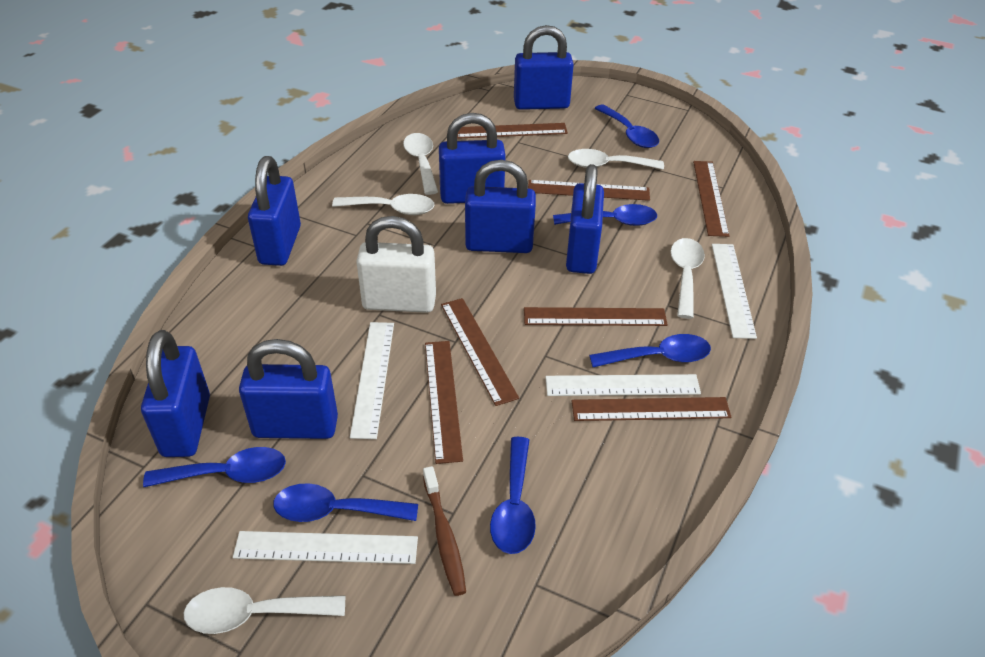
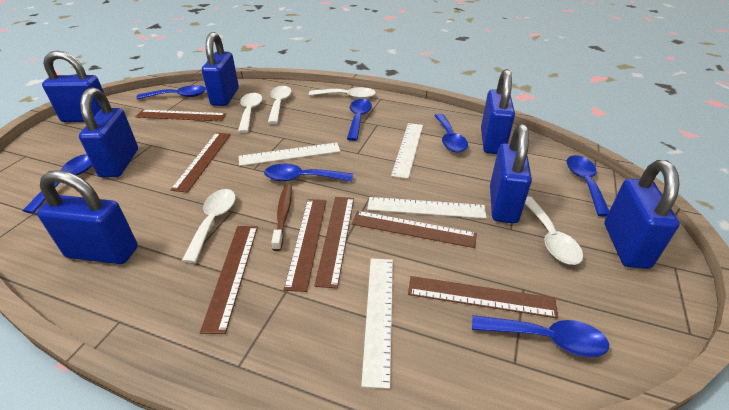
blue spoon: [143,447,286,487] [273,483,418,522] [490,437,536,554] [553,204,657,226] [589,334,711,367] [595,104,659,148] = 6 -> [22,154,92,214] [136,85,206,100] [264,164,353,181] [347,99,372,141] [434,114,468,153] [472,315,609,357] [567,155,609,217] = 7
white padlock: [356,216,436,313] = 1 -> none = 0

